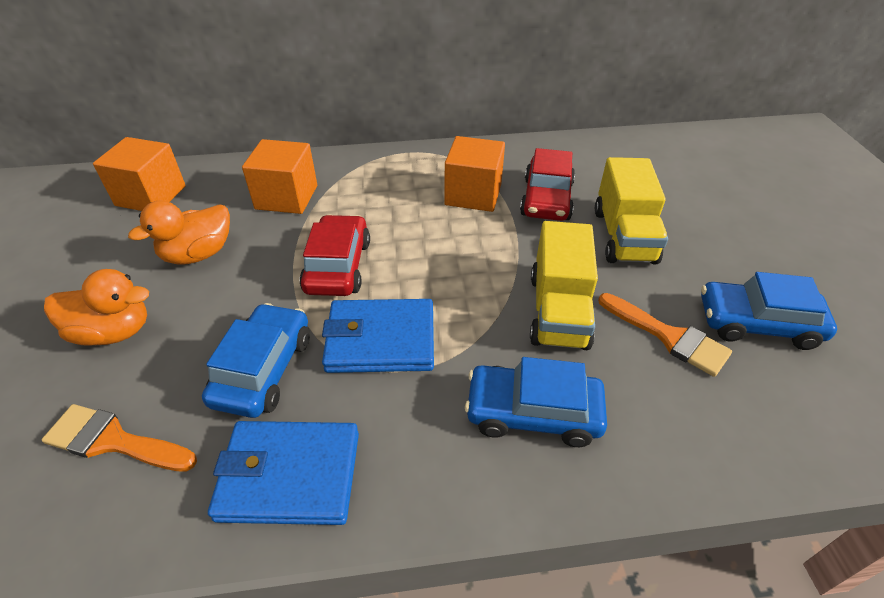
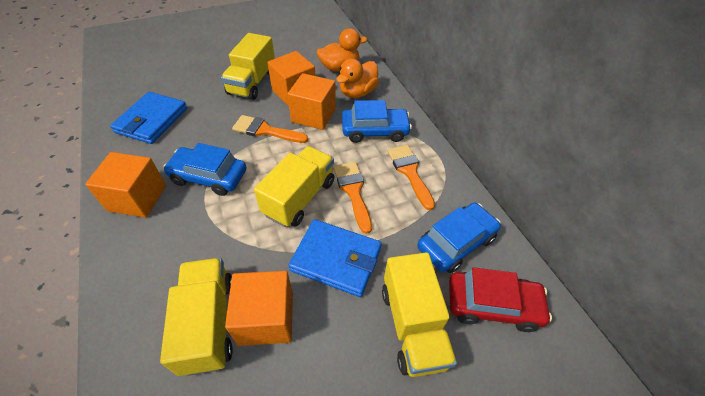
orange brush: [42,404,197,472] [598,293,732,377] = 2 -> [232,115,308,143] [334,162,372,234] [387,145,435,210] = 3
orange cube: [93,137,186,211] [242,139,317,214] [445,136,505,212] = 3 -> [85,152,166,218] [225,271,293,346] [267,51,315,106] [287,73,336,130] = 4
red car: [300,215,370,296] [520,148,575,221] = 2 -> [449,267,552,332] = 1
yellow truck: [530,221,598,350] [595,157,668,264] = 2 -> [160,258,233,376] [221,33,275,100] [254,146,335,227] [382,252,457,377] = 4

